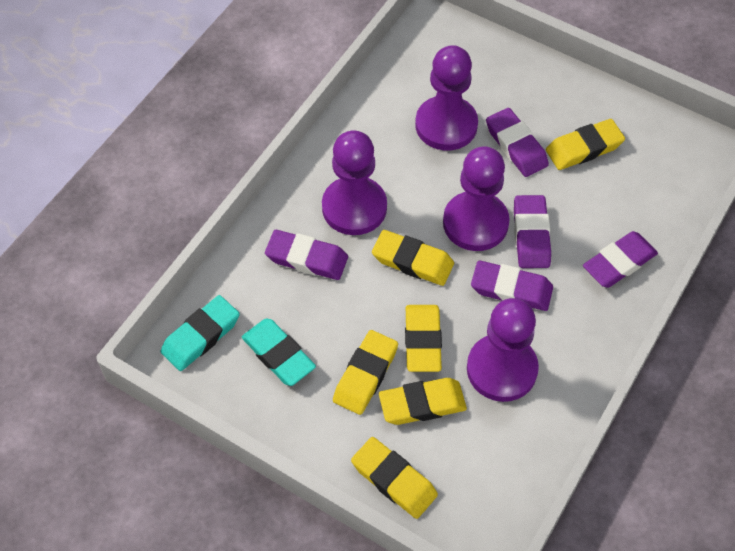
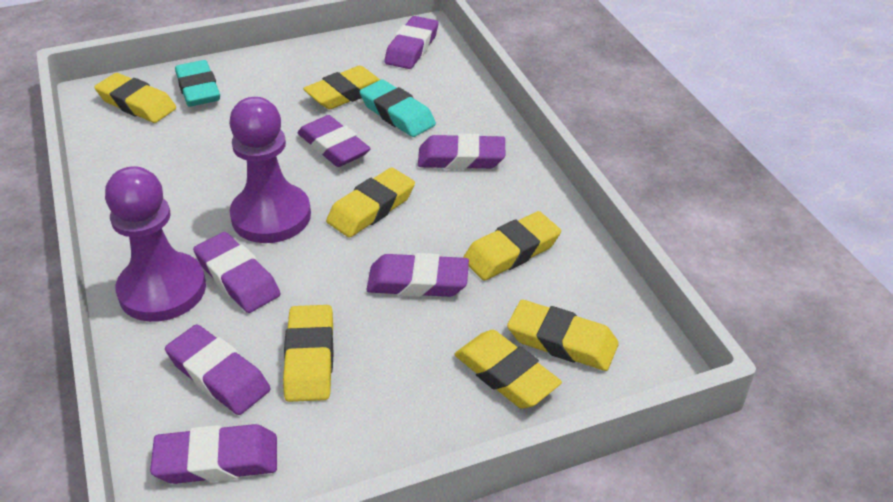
purple eraser: [265,230,348,280] [471,260,553,311] [486,108,549,177] [514,195,551,268] [583,231,658,288] = 5 -> [150,424,277,484] [165,324,271,415] [193,232,281,313] [298,115,371,167] [366,253,469,297] [384,16,438,69] [418,134,505,170] = 7
purple pawn: [322,131,387,235] [415,45,478,151] [443,146,510,251] [467,298,539,402] = 4 -> [105,166,206,322] [229,97,311,243] = 2
yellow eraser: [333,330,398,415] [351,437,438,519] [372,230,454,286] [379,378,467,425] [405,305,442,372] [546,119,625,170] = 6 -> [94,73,176,123] [283,305,334,402] [303,65,380,109] [326,168,415,238] [454,330,562,409] [463,211,561,280] [507,300,619,371] = 7

